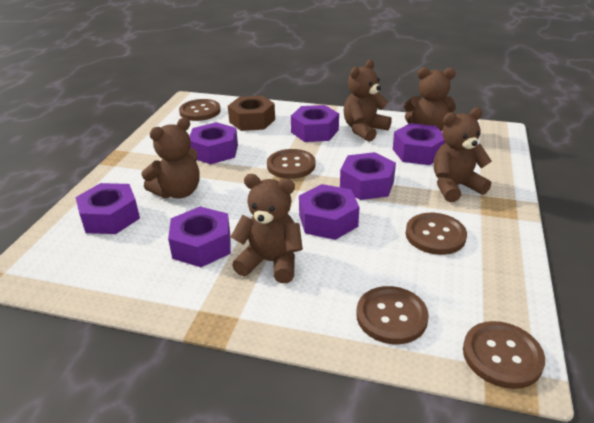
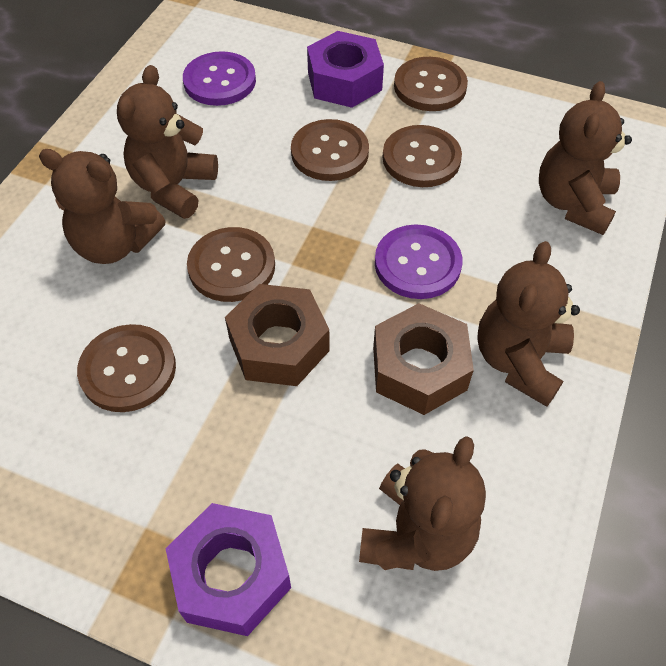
brown nut: [228,96,275,131] = 1 -> [225,284,330,386] [373,303,474,415] = 2
purple button: none = 0 -> [183,51,256,106] [375,224,462,299] = 2
purple nut: [75,183,140,234] [168,207,231,267] [189,122,238,164] [291,105,339,142] [299,184,360,240] [340,152,396,200] [393,123,445,165] = 7 -> [165,503,291,636] [307,31,384,108] = 2

